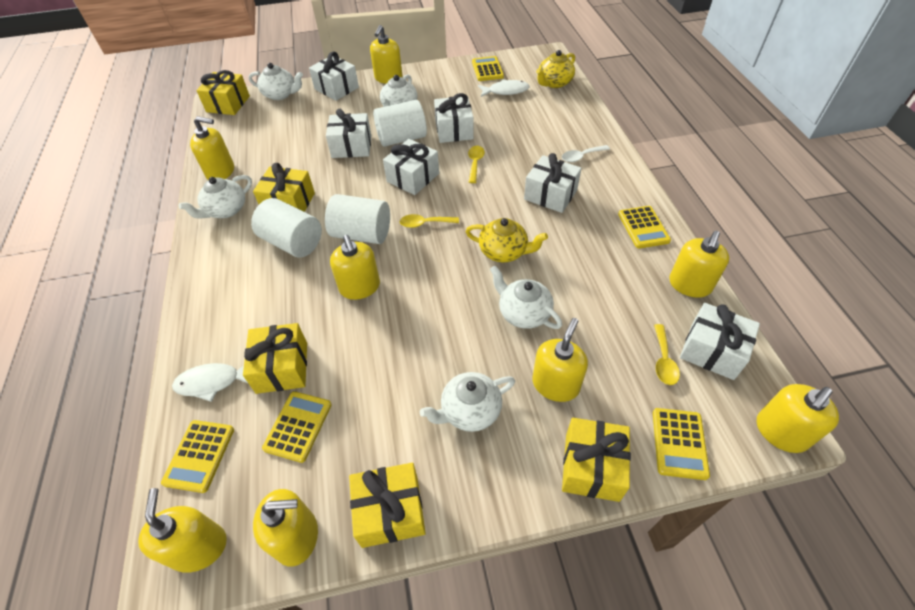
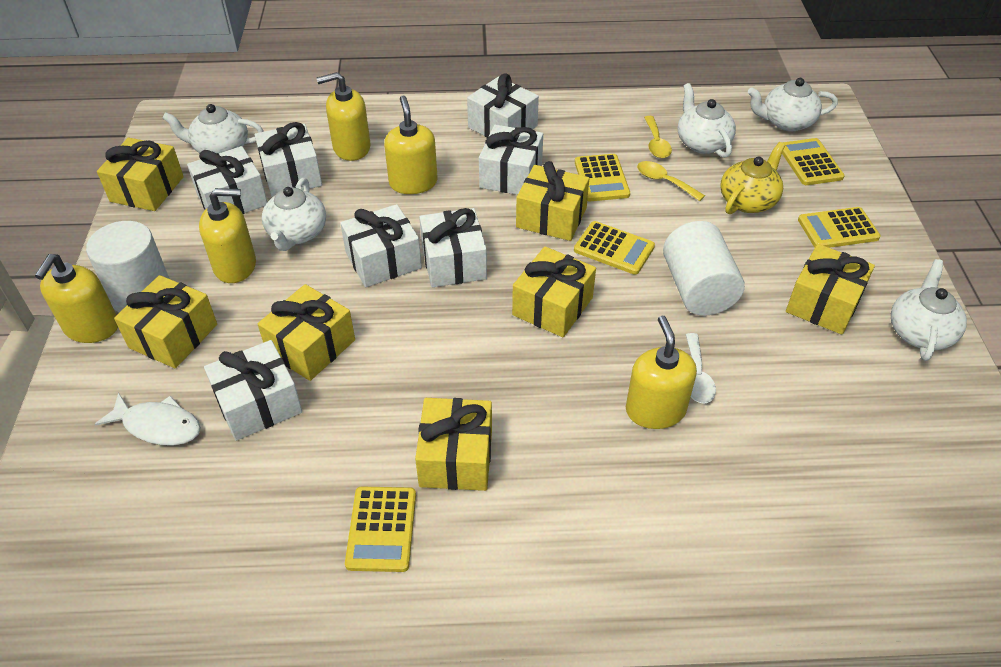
white cylinder: [251,198,322,258] [325,194,390,244] [373,100,427,147] = 3 -> [86,221,169,312] [663,221,745,316] = 2
white fish: [172,363,248,402] [478,79,530,97] = 2 -> [95,392,201,446] = 1
white gift: [309,52,359,101] [326,109,371,158] [383,139,439,195] [434,93,474,143] [524,153,582,213] [680,303,760,380] = 6 -> [187,146,267,214] [204,340,302,441] [255,122,322,197] [340,204,422,287] [419,208,487,287] [467,73,539,138] [479,124,543,195] = 7
yellow gift: [196,70,250,115] [243,323,307,394] [253,163,315,212] [349,463,426,548] [562,418,631,502] = 5 -> [97,138,184,211] [114,275,217,368] [258,284,355,381] [415,398,492,491] [512,247,596,337] [516,161,589,241] [786,244,875,335] = 7
yellow soap dispenser: [138,488,227,573] [190,116,234,180] [253,489,318,567] [330,235,380,300] [370,25,403,84] [532,318,588,402] [669,231,729,298] [757,384,839,453] = 8 -> [35,254,118,343] [199,188,256,283] [316,72,371,161] [384,95,438,194] [626,316,697,429] = 5
yellow spoon: [400,214,459,228] [468,146,485,183] [654,324,680,385] = 3 -> [637,161,705,201] [644,116,672,158] = 2
yellow teapot: [465,218,548,262] [536,50,575,88] = 2 -> [721,142,785,214] = 1

